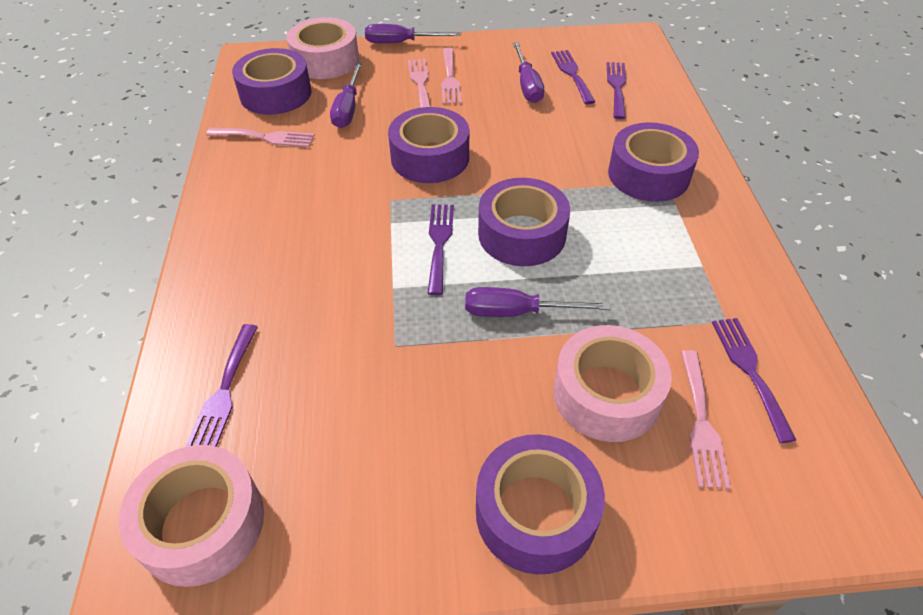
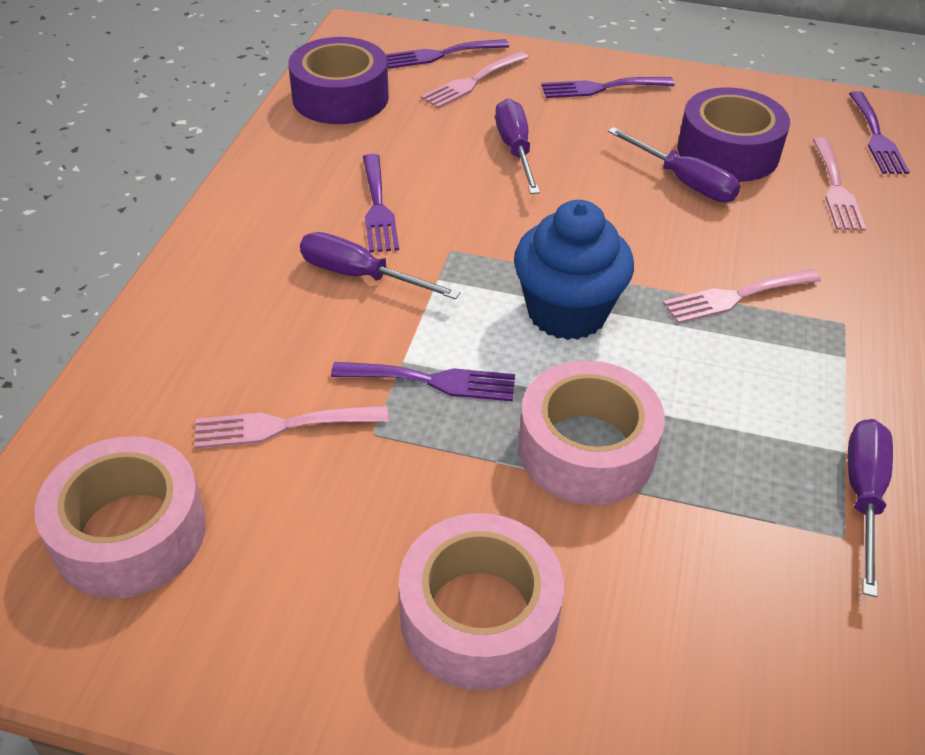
blue cupcake: none = 0 -> [514,200,634,340] = 1
purple tape: [232,48,312,115] [388,107,469,183] [476,434,605,574] [478,178,570,266] [608,122,699,202] = 5 -> [288,37,389,124] [677,87,790,182] = 2

